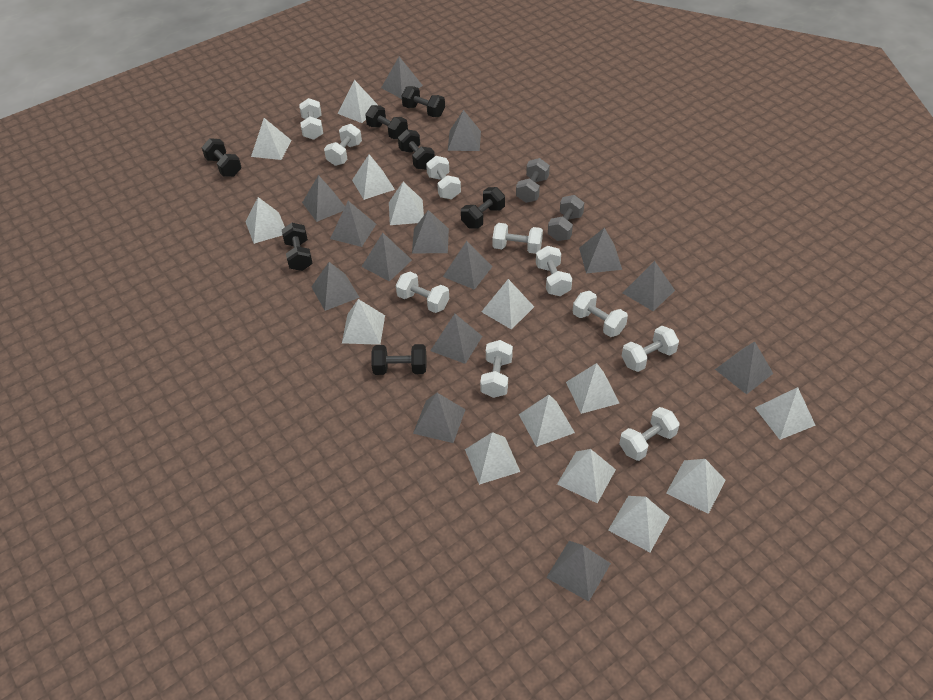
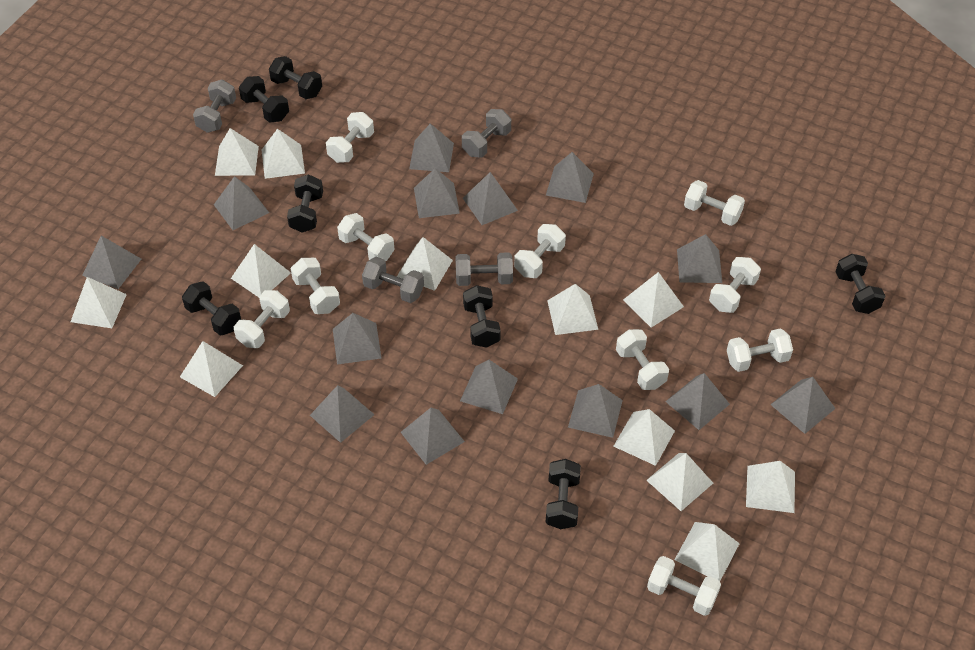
grey dumbbell: [516,158,550,203] [548,195,584,241] = 2 -> [193,80,236,133] [362,257,424,303] [455,252,513,286] [462,109,511,158] = 4
white pyramid: [246,197,285,244] [251,118,291,160] [337,80,378,123] [342,299,385,345] [352,154,395,200] [389,182,424,225] [465,432,520,485] [481,279,534,330] [519,395,575,447] [557,449,616,503] [566,363,620,414] [608,496,670,552] [666,459,725,514] [755,387,816,440] = 14 -> [71,277,127,328] [180,341,243,397] [215,128,259,176] [231,244,291,297] [262,129,305,179] [397,237,453,291] [547,284,598,335] [613,409,675,466] [623,272,684,328] [646,453,713,511] [675,522,740,581] [746,461,795,513] = 12

